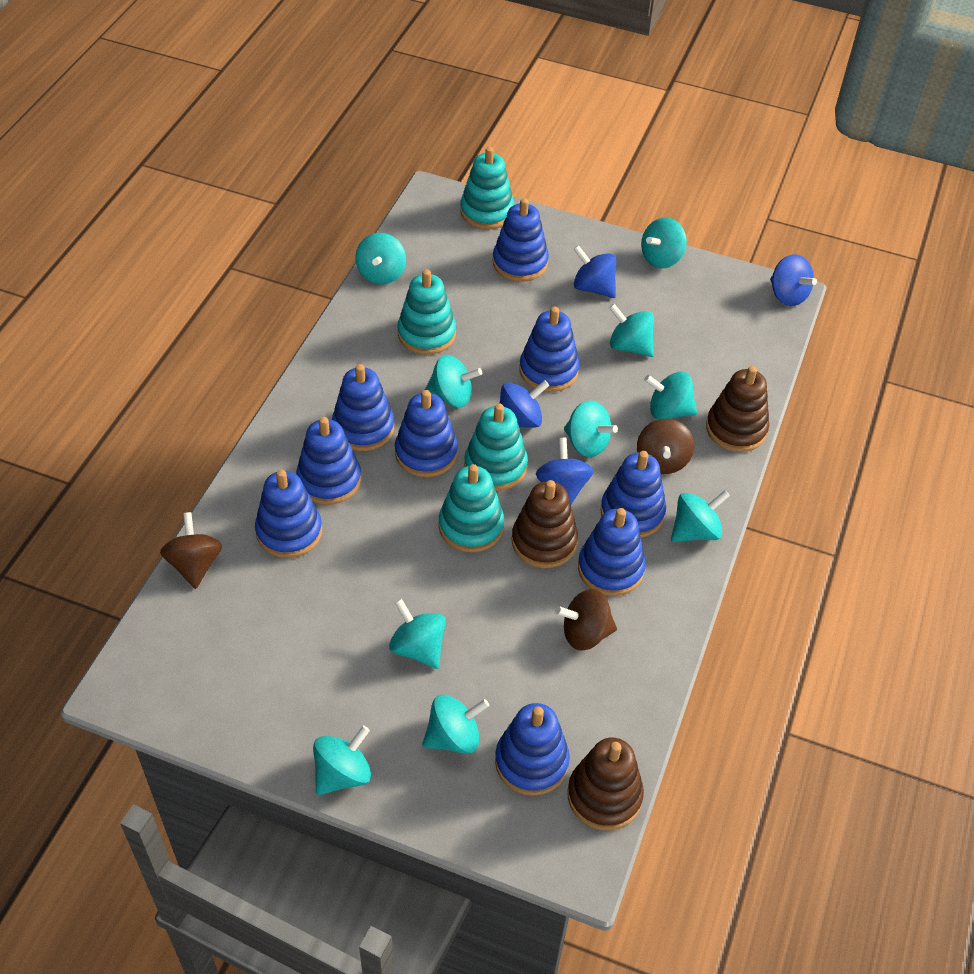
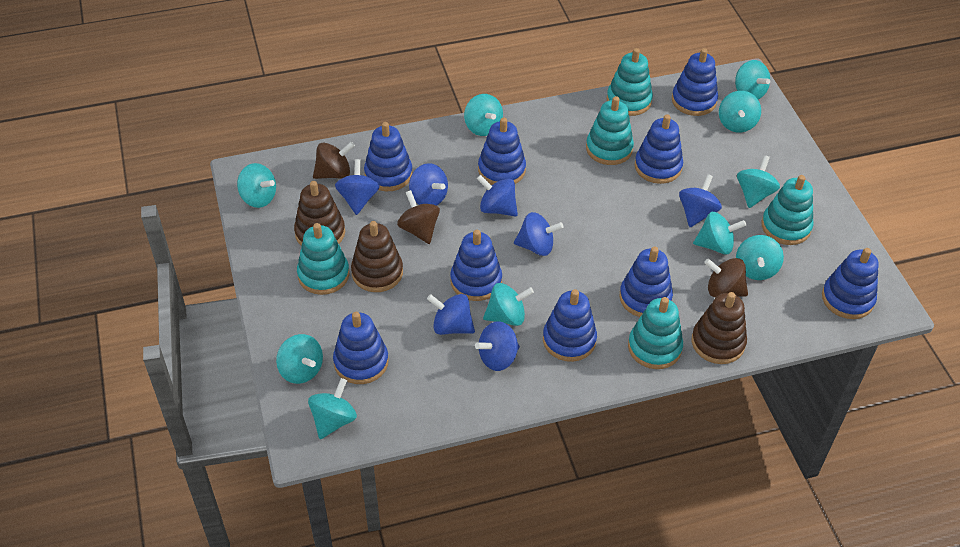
blue spinning top: [500,380,549,428] [536,438,594,505] [573,245,616,298] [770,254,817,306] = 4 -> [335,159,380,215] [409,163,448,206] [427,294,475,335] [475,321,520,371] [477,175,518,217] [514,212,564,256] [679,174,722,227] = 7
turquoise stacking toy: [397,269,456,355] [439,464,504,552] [460,147,514,229] [464,403,528,491] = 4 -> [297,223,349,295] [586,96,634,165] [607,48,653,116] [628,297,683,369] [762,175,813,245] = 5

